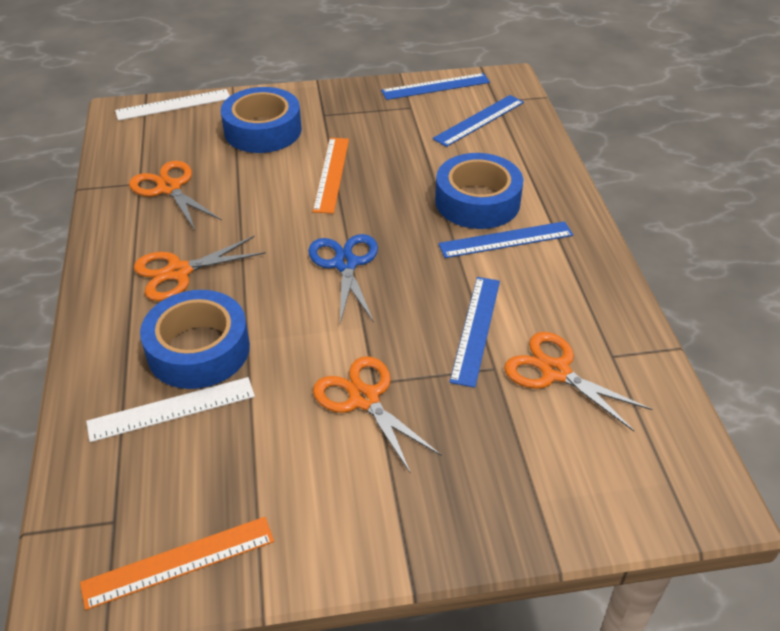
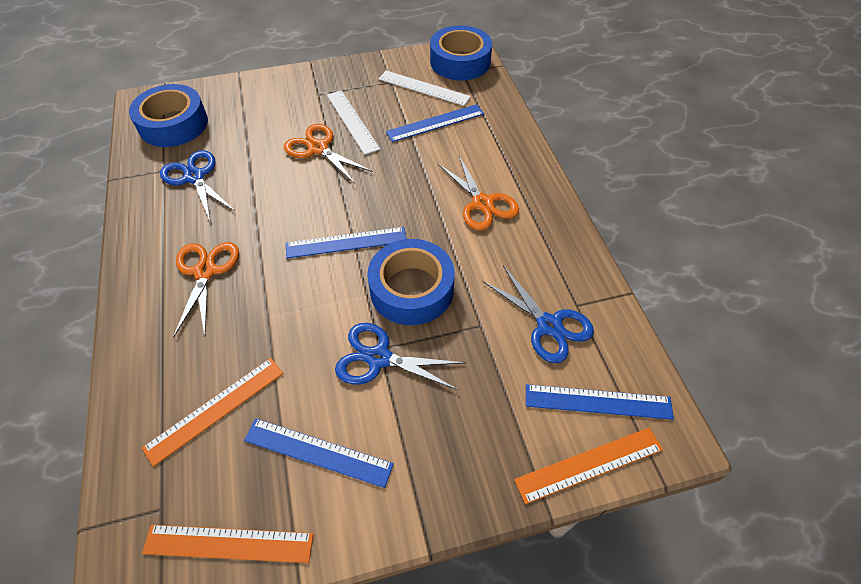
blue scissors: [308,234,378,323] = 1 -> [160,150,235,220] [335,323,466,390] [482,265,594,363] = 3
orange ruler: [80,517,274,610] [313,138,349,214] = 2 -> [142,358,283,467] [142,525,314,563] [514,428,663,504] = 3
orange scissors: [129,161,222,230] [134,236,266,301] [313,356,442,474] [504,332,652,431] = 4 -> [173,242,239,338] [284,124,373,184] [438,155,519,231] = 3

